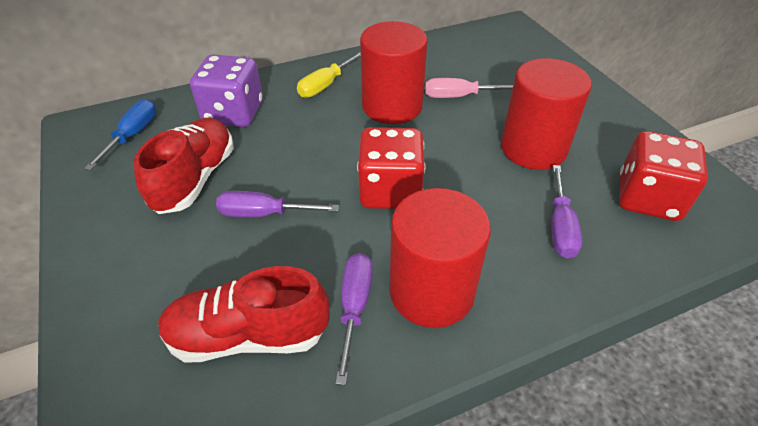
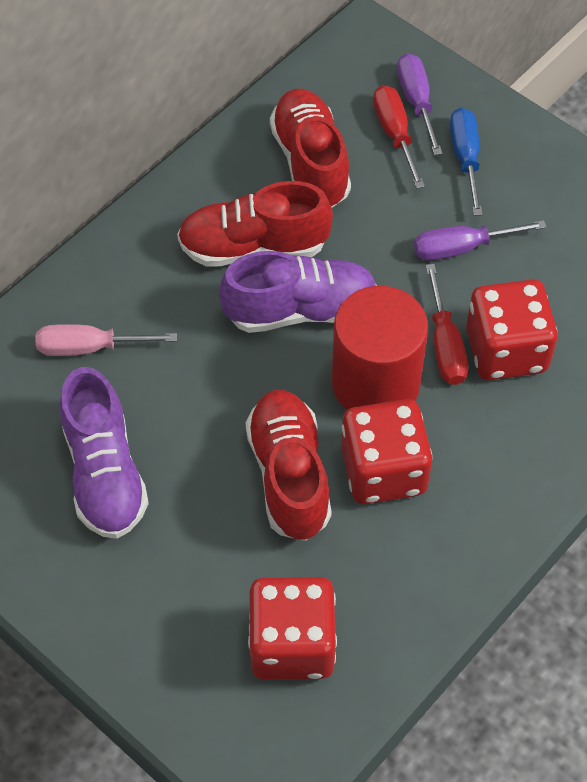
purple dice: [190,55,263,127] = 1 -> none = 0
purple screwdriver: [216,191,339,217] [335,253,372,385] [551,165,582,258] = 3 -> [397,53,443,155] [414,220,547,261] = 2
purple shoe: none = 0 -> [60,367,149,539] [219,251,377,333] = 2
red cylinder: [360,21,428,124] [389,188,491,328] [501,58,592,170] = 3 -> [332,286,428,410] = 1
red dice: [357,127,425,209] [619,131,708,221] = 2 -> [248,577,337,680] [341,399,432,504] [466,279,558,380] = 3
red screwdriver: none = 0 -> [373,85,425,189] [426,264,468,385] = 2
red shoe: [134,118,234,214] [158,266,330,362] = 2 -> [177,181,333,267] [245,390,331,541] [270,89,351,207] = 3
yellow screwdriver: [297,51,361,98] = 1 -> none = 0

